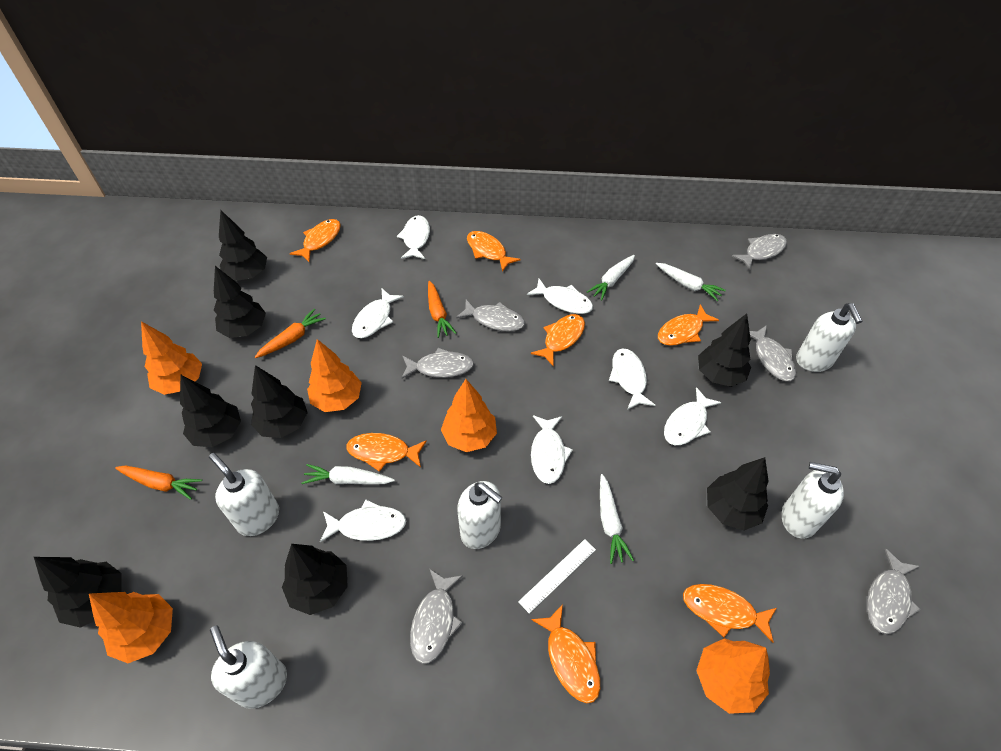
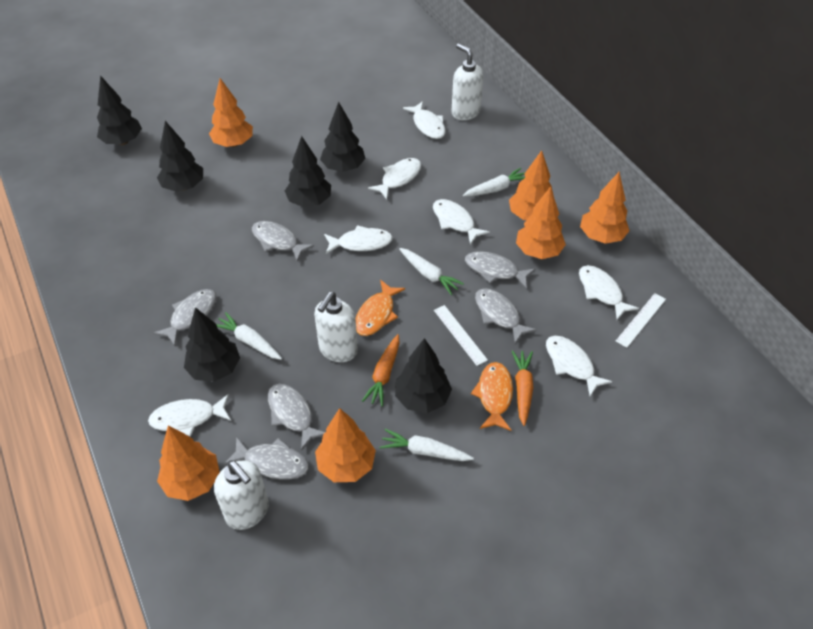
black tree: [34,557,121,628] [180,374,241,447] [214,266,266,338] [219,210,267,281] [251,365,308,438] [282,544,348,615] [698,314,751,387] [707,457,769,530] = 8 -> [97,75,142,145] [157,121,203,191] [184,307,240,382] [285,136,331,207] [320,102,366,172] [395,338,452,413] = 6
orange carrot: [115,465,202,500] [255,309,326,358] [428,281,456,338] = 3 -> [362,334,400,406] [512,350,533,426] = 2
orange fish: [290,219,341,262] [346,433,427,472] [467,231,520,272] [531,314,585,367] [531,604,600,703] [658,304,719,346] [683,584,777,642] = 7 -> [356,280,405,336] [471,362,513,431] = 2
orange tree: [89,592,173,663] [141,321,202,395] [307,339,362,412] [441,379,497,452] [696,638,770,714] = 5 -> [157,426,220,501] [209,78,253,147] [315,408,376,482] [509,150,557,220] [516,187,566,259] [580,172,630,244] = 6
white ruler: [518,539,596,614] = 1 -> [434,305,488,366] [616,293,666,348] = 2
white soap dispenser: [209,453,279,536] [210,626,287,709] [457,481,503,549] [782,462,844,539] [796,303,863,372] = 5 -> [214,460,269,530] [314,292,358,362] [452,44,484,120] = 3

